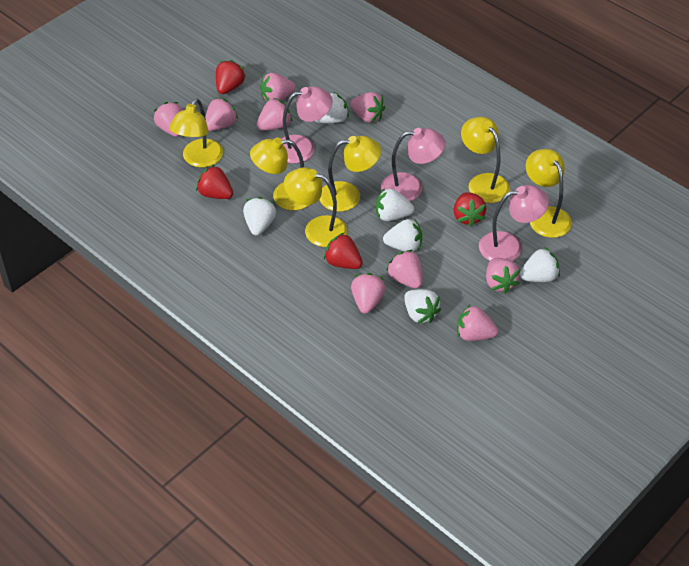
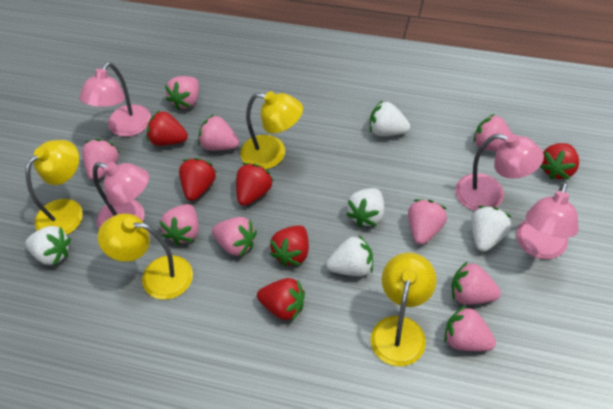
pink lamp: [281,86,333,163] [381,128,445,202] [479,185,549,261] = 3 -> [79,62,151,137] [93,162,149,229] [455,134,544,211] [516,182,579,259] = 4
red strawberry: [196,165,233,199] [216,60,246,94] [324,233,363,269] [454,192,487,227] = 4 -> [147,110,188,146] [179,158,216,201] [236,163,273,206] [257,278,305,321] [270,225,309,267] [540,143,579,180] = 6
white strawberry: [243,197,276,236] [315,92,349,123] [376,188,414,221] [383,219,422,252] [404,289,441,324] [520,247,560,282] = 6 -> [25,226,71,265] [326,235,373,276] [346,188,384,227] [370,100,410,136] [471,206,511,252] = 5
yellow lamp: [169,98,223,167] [250,137,309,210] [284,167,348,247] [319,136,381,212] [461,117,510,203] [526,149,572,238] = 6 -> [25,140,83,235] [98,213,193,300] [240,91,303,169] [371,253,437,366] = 4

